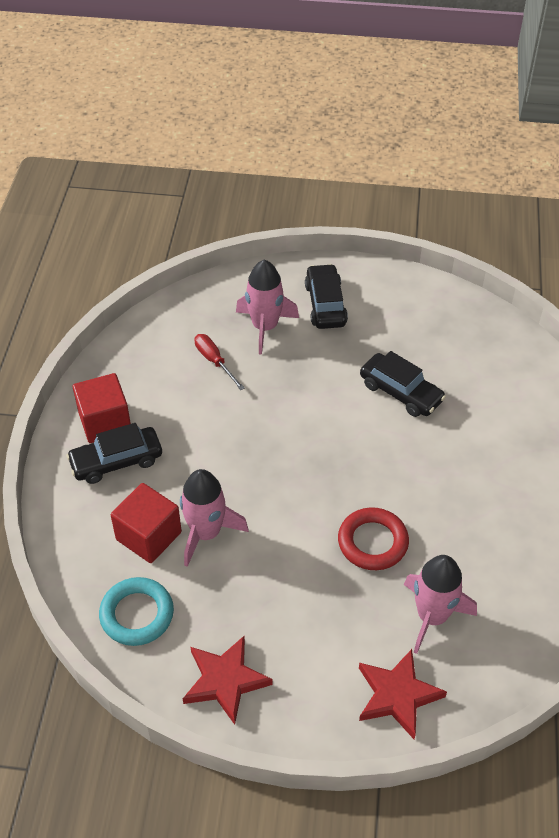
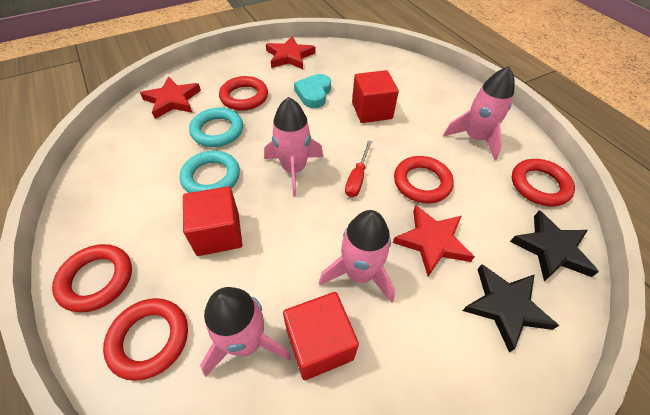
black car: [66,423,162,484] [305,264,348,329] [360,351,446,417] = 3 -> none = 0
black star: none = 0 -> [462,264,559,352] [510,210,599,281] = 2
pink rocket: [180,469,249,567] [236,260,299,355] [404,555,477,654] = 3 -> [200,287,291,377] [264,97,323,196] [319,210,395,303] [443,66,515,160] = 4
red cube: [73,373,131,443] [111,483,182,563] = 2 -> [183,186,242,256] [283,292,359,380] [352,70,399,123] = 3
red ring: [338,507,409,570] = 1 -> [52,244,132,312] [103,298,188,381] [219,76,268,111] [394,156,454,203] [512,159,575,206] = 5
red star: [183,636,273,725] [359,649,447,739] = 2 -> [140,76,201,119] [266,36,315,69] [393,205,475,277] = 3
turquoise heart: none = 0 -> [294,74,331,108] = 1
turquoise ring: [99,577,174,646] = 1 -> [180,151,240,193] [189,108,243,147] = 2

